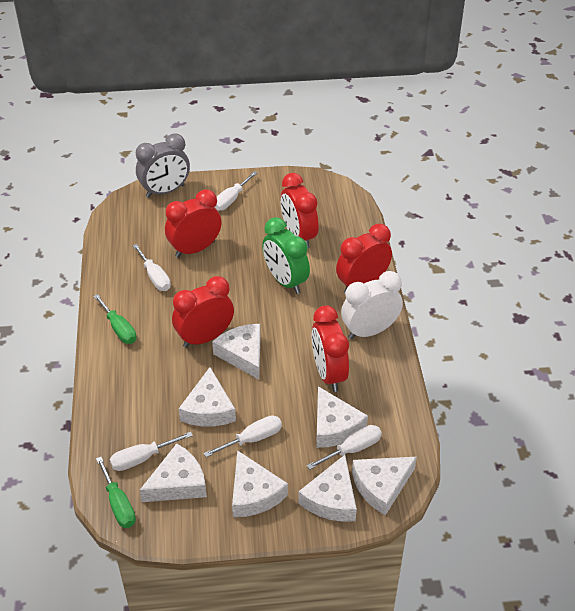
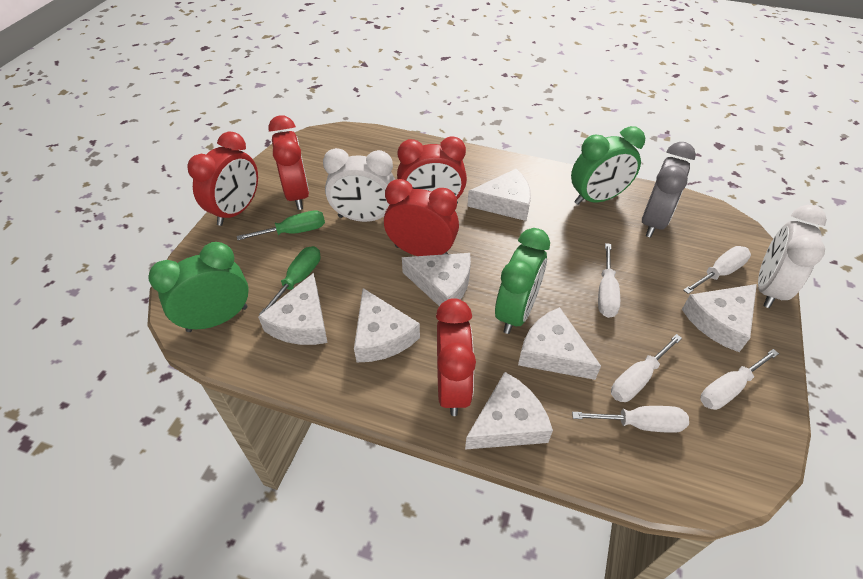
green clock: [262,217,310,294] = 1 -> [148,242,249,332] [495,228,550,334] [571,126,645,205] = 3
white clock: [341,271,403,339] = 1 -> [323,148,395,222] [758,205,827,308] = 2

